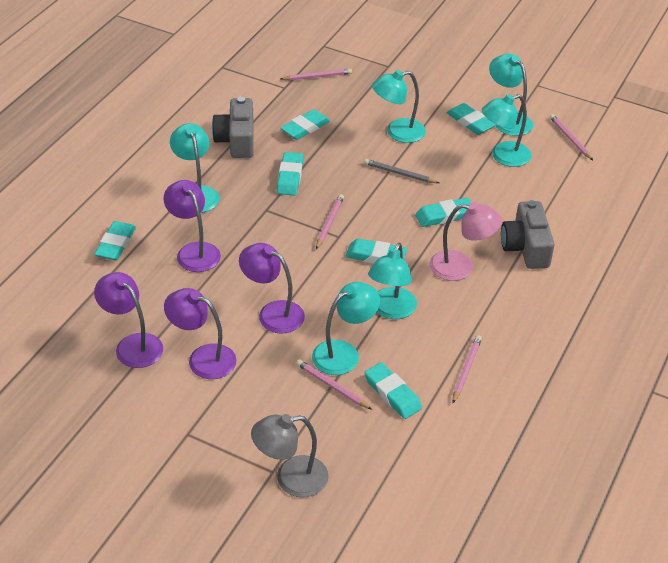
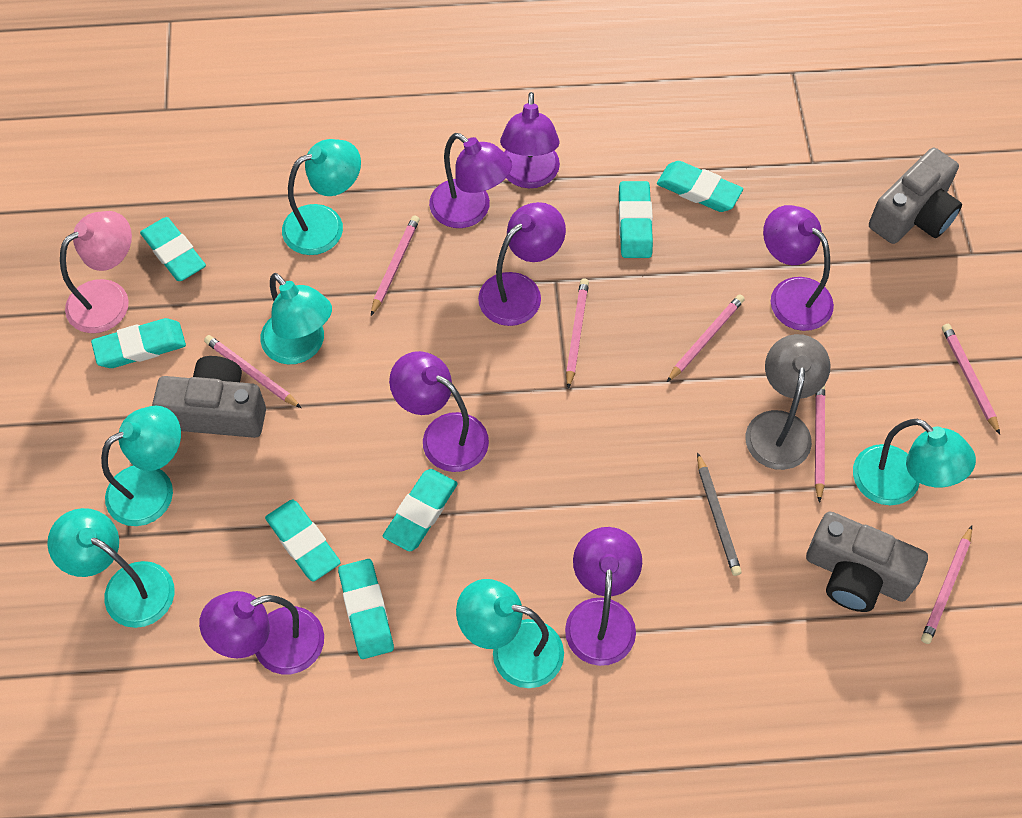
grey camera: [212,97,254,158] [501,200,555,269] = 2 -> [152,356,266,438] [806,511,928,612] [869,148,962,244] = 3
pink pencil: [281,69,352,81] [296,360,372,410] [316,194,344,249] [453,335,482,403] [550,114,593,160] = 5 -> [204,335,301,408] [371,215,420,316] [566,279,589,389] [667,294,745,382] [815,385,825,503] [921,526,972,644] [942,324,1000,435] = 7
purple lamp: [94,272,163,368] [163,180,221,272] [164,288,237,379] [239,243,305,334] = 4 -> [199,591,324,674] [389,351,489,472] [429,133,512,228] [478,202,566,326] [500,92,560,188] [565,527,642,666] [763,205,834,331] = 7

